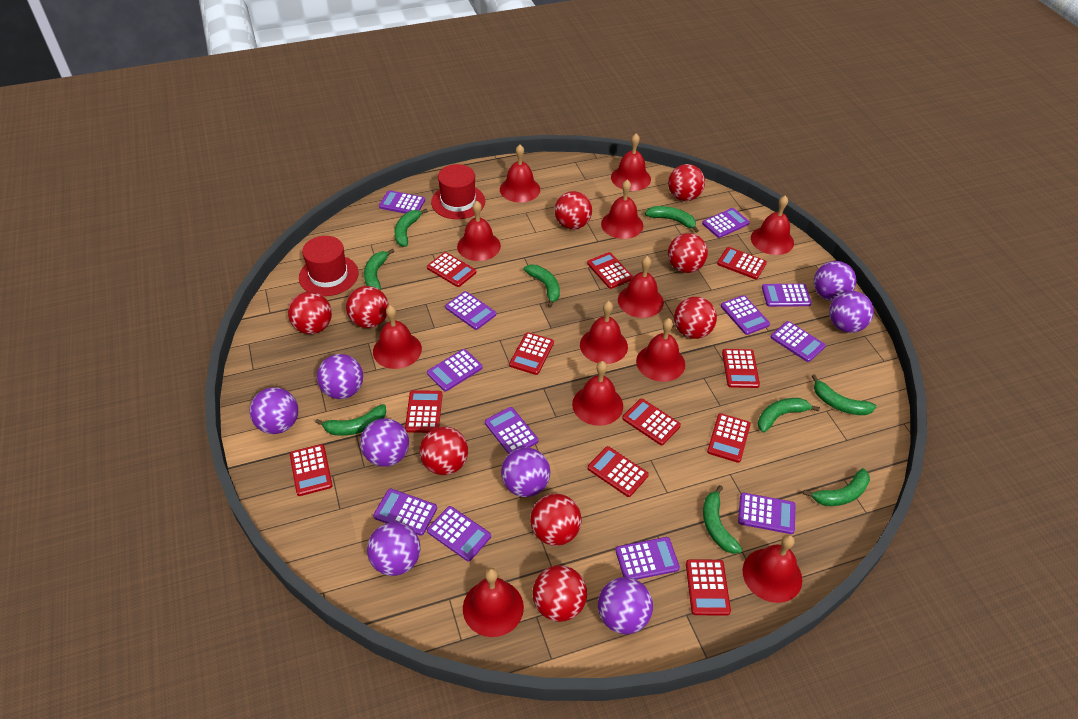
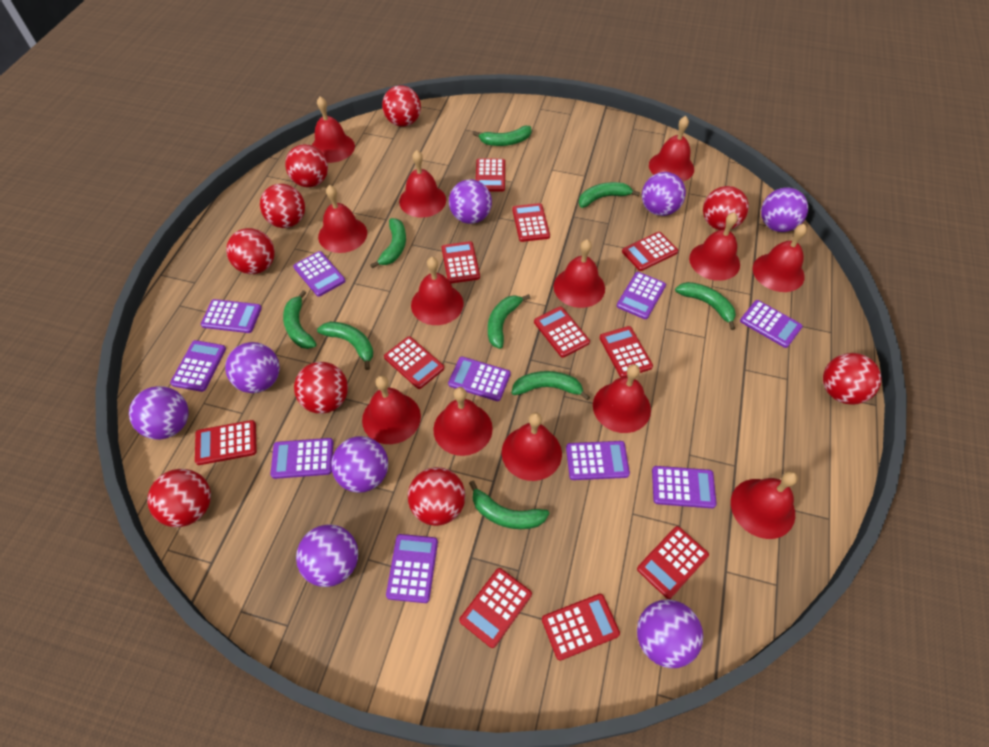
purple calculator: [373,489,437,536] [379,190,425,214] [427,349,483,391] [427,506,491,561] [445,291,496,330] [485,407,538,454] [615,537,680,580] [702,208,750,238] [721,295,770,335] [738,493,795,534] [762,284,812,307] [771,321,826,362] = 12 -> [170,340,226,392] [201,299,262,333] [270,438,333,479] [293,251,345,297] [386,534,438,603] [448,357,511,401] [566,441,630,480] [617,272,666,319] [652,466,717,508] [740,300,803,348] = 10
red bell: [373,305,422,369] [457,201,501,261] [463,568,524,637] [500,145,540,202] [572,361,623,426] [580,301,628,364] [601,180,643,239] [611,134,651,191] [618,256,664,318] [636,318,685,382] [743,534,802,603] [751,195,794,255] = 12 -> [312,96,355,163] [318,185,367,253] [362,376,421,444] [399,150,446,218] [411,257,463,325] [433,387,493,456] [502,412,562,481] [553,239,605,308] [593,364,651,433] [649,116,694,181] [689,212,740,281] [731,471,798,539] [753,224,807,292] = 13
red hat: [299,236,359,296] [431,164,485,219] = 2 -> none = 0

